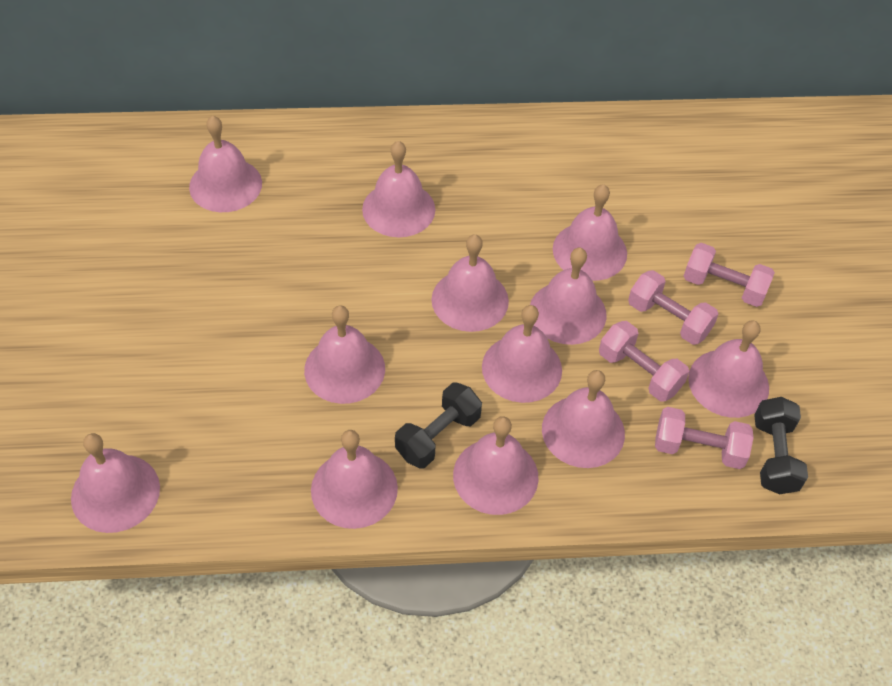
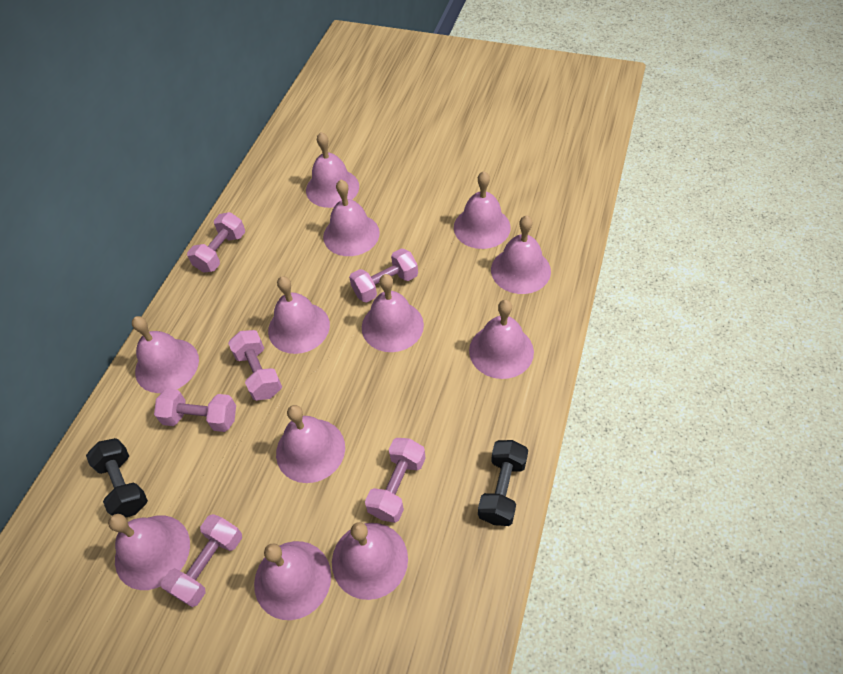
pink dumbbell: [599,321,689,401] [628,270,719,345] [655,407,754,469] [684,243,775,307] = 4 -> [154,389,236,432] [161,514,242,607] [187,212,245,273] [228,330,282,401] [349,248,418,303] [365,438,425,523] = 6

